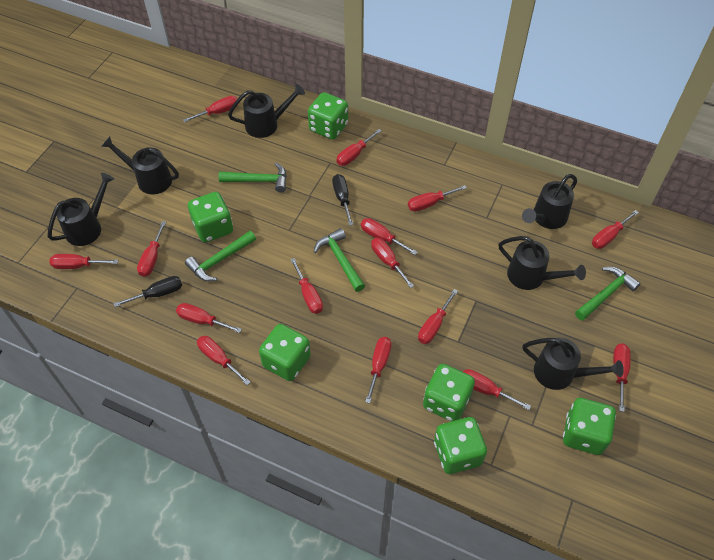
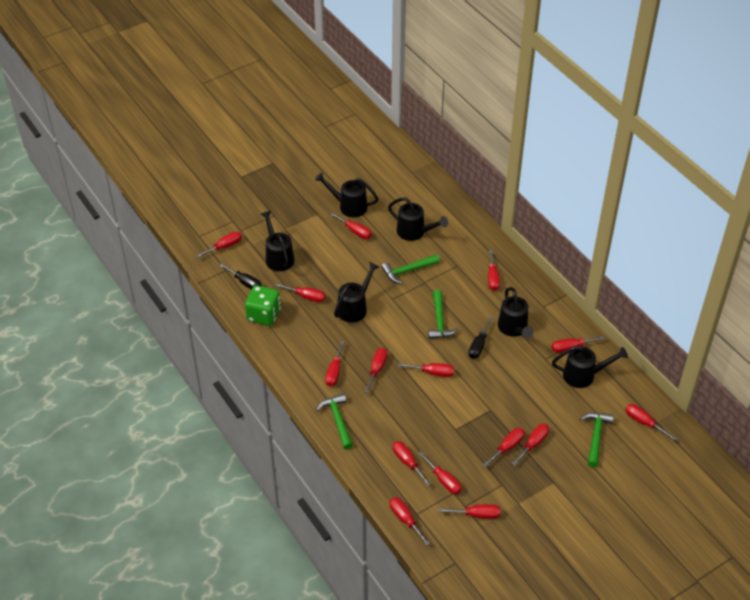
green dice: [188,192,233,243] [259,324,311,381] [308,92,348,140] [423,364,475,421] [434,417,487,474] [563,398,616,455] = 6 -> [245,285,281,326] = 1

